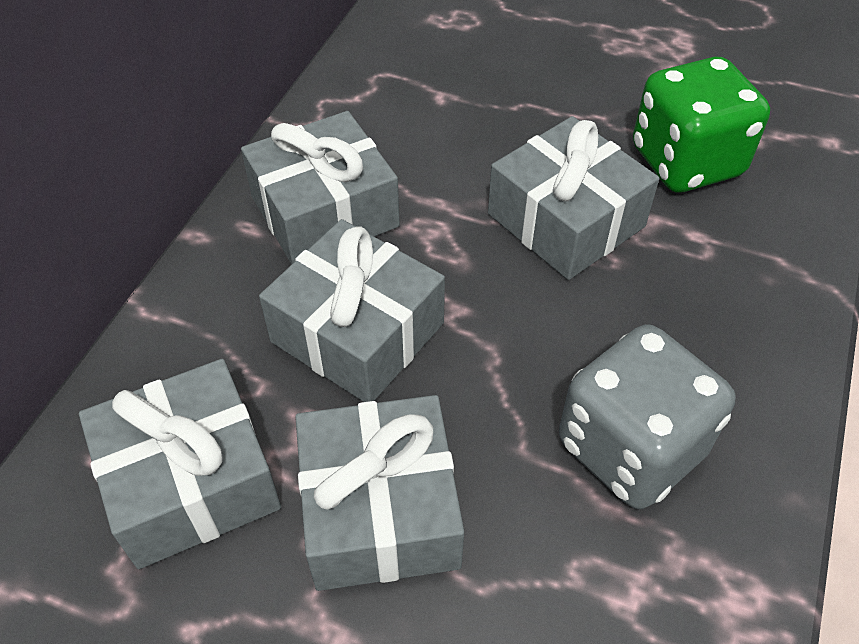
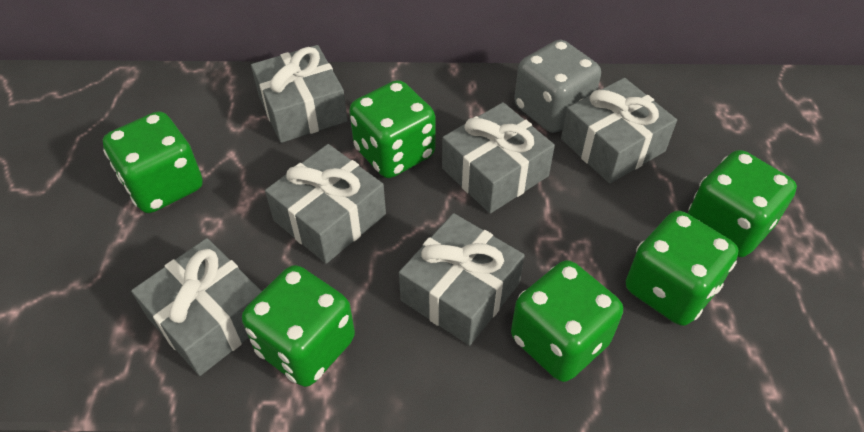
green dice: [633,57,770,193] = 1 -> [103,111,203,213] [242,265,355,387] [349,80,436,178] [511,260,623,382] [626,211,739,326] [688,150,797,257] = 6
grey gift: [79,359,281,569] [241,111,400,265] [259,219,445,402] [295,395,464,591] [488,116,659,280] = 5 -> [131,238,262,376] [251,45,348,143] [265,144,386,264] [399,213,525,346] [442,102,555,214] [561,78,677,184] = 6

